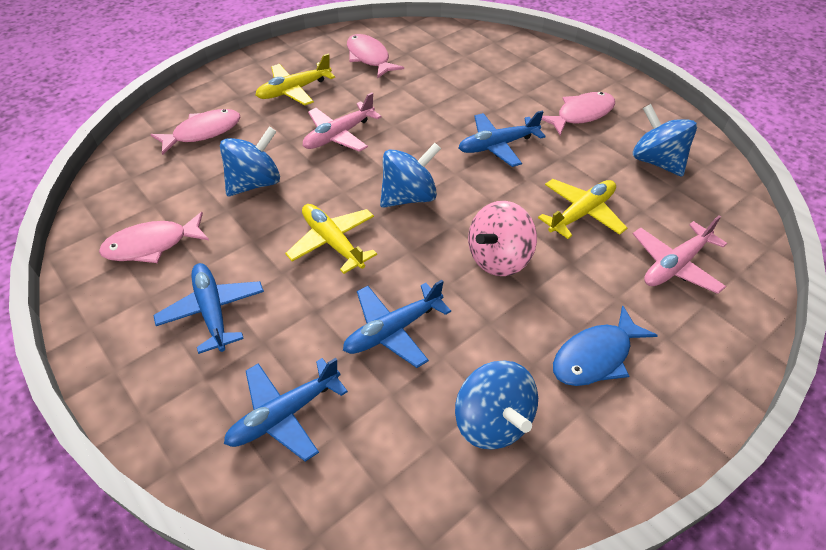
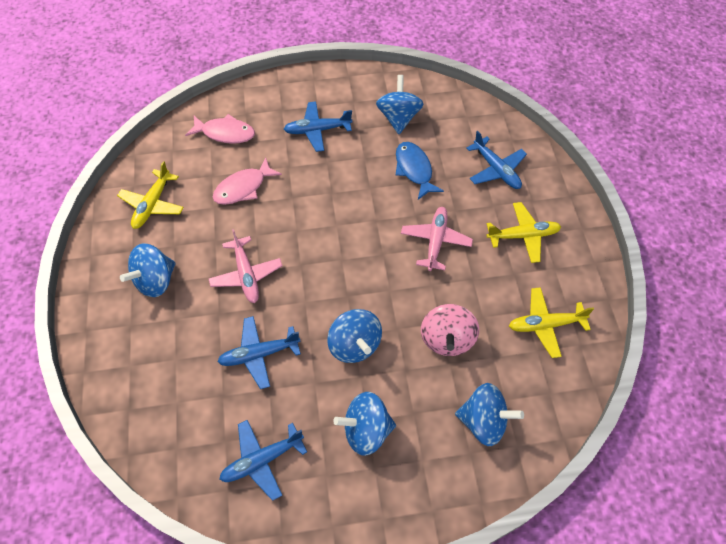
blue spinning top: [220,127,280,196] [380,143,441,208] [455,361,538,449] [633,104,697,177] = 4 -> [120,243,176,297] [328,309,382,363] [333,392,396,456] [376,75,424,134] [455,383,524,446] = 5
pink fish: [99,212,209,263] [150,109,240,155] [347,34,404,79] [541,92,615,135] = 4 -> [185,114,255,144] [213,157,282,205] = 2

